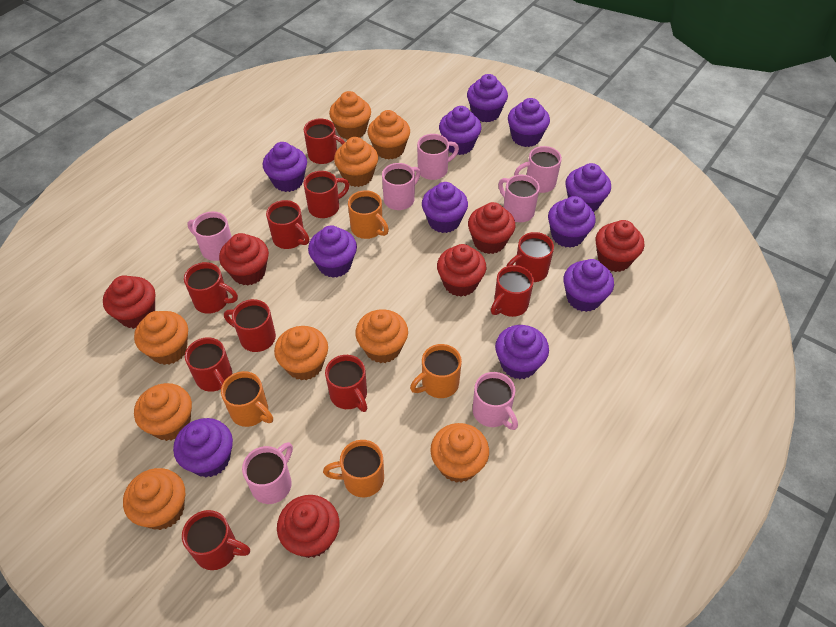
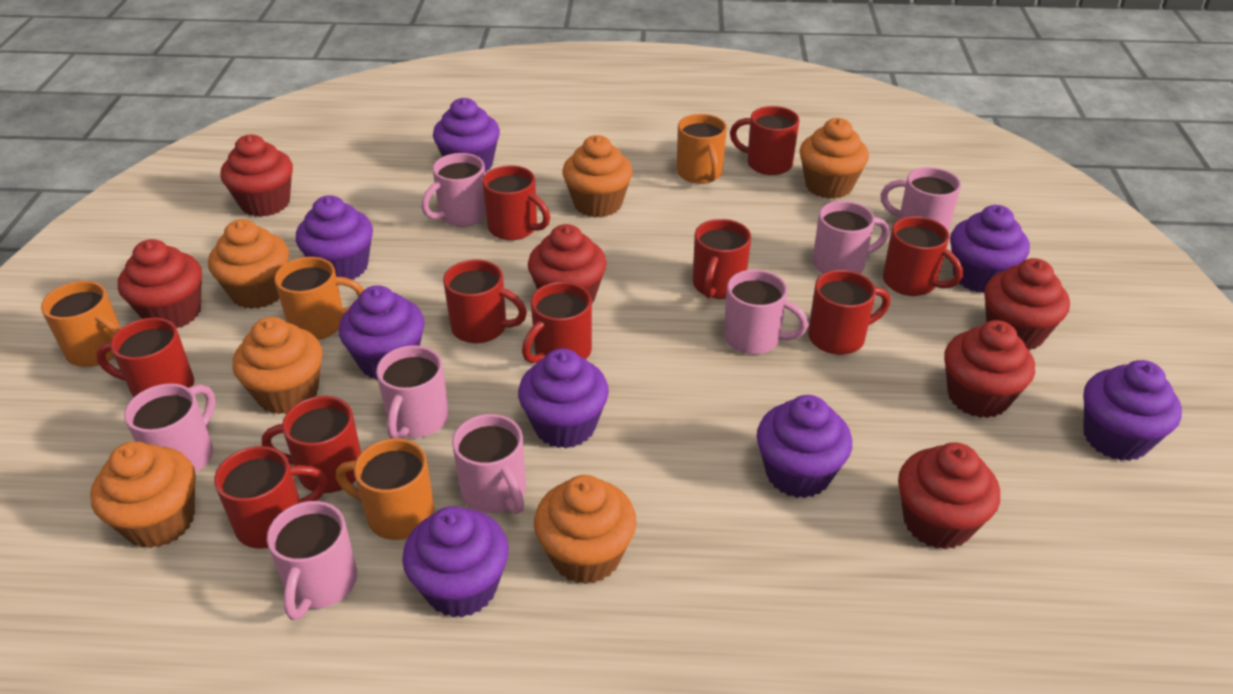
orange cupcake: [123,468,185,530] [134,311,188,365] [134,383,192,441] [274,326,328,380] [329,91,371,140] [334,137,378,187] [355,309,408,363] [368,110,410,159] [430,423,489,483] = 9 -> [90,441,196,548] [208,219,289,309] [232,317,322,414] [534,475,637,584] [562,135,632,218] [799,118,869,199] = 6
pink mug: [187,212,232,261] [242,442,293,504] [382,163,420,210] [417,134,459,180] [473,372,518,430] [498,175,540,222] [514,146,562,193] = 7 -> [124,383,215,473] [267,501,357,620] [376,345,449,439] [421,153,486,227] [452,414,526,514] [724,269,808,354] [813,201,889,274] [881,167,961,232] = 8
purple cupcake: [173,418,233,477] [263,142,307,192] [308,225,357,278] [422,182,468,233] [439,106,482,155] [467,74,508,123] [495,325,549,379] [508,98,550,147] [548,196,595,248] [563,259,614,312] [565,163,611,212] = 11 -> [296,195,373,280] [339,285,424,380] [402,506,509,618] [433,98,500,172] [518,348,609,448] [757,395,852,498] [950,205,1030,293] [1083,360,1182,461] = 8

